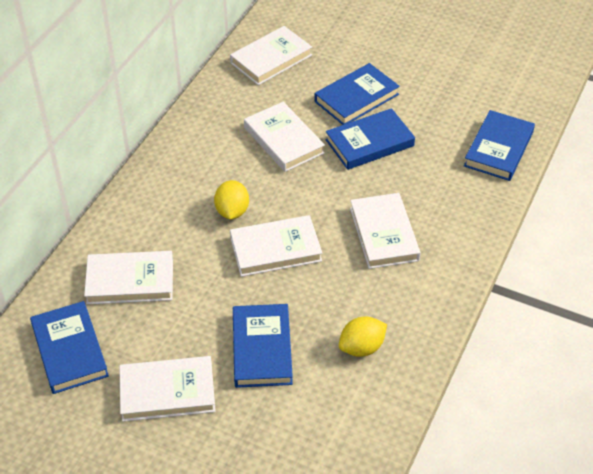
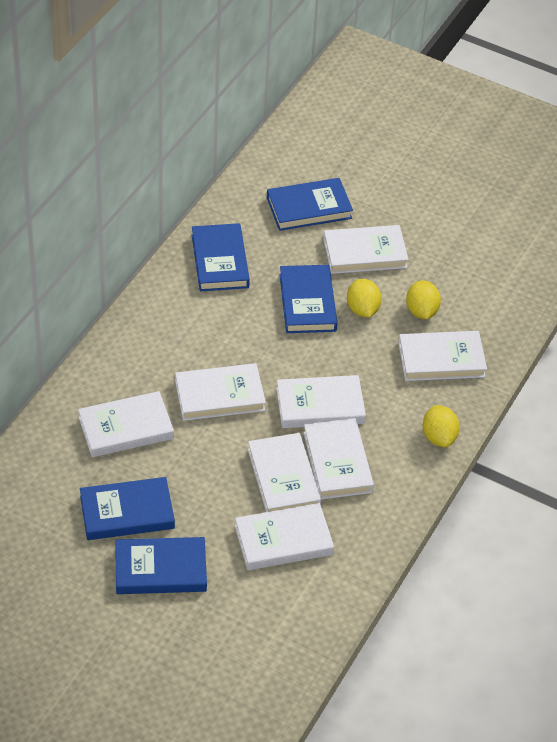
white book: [84,251,173,304] [119,356,216,422] [230,26,312,85] [230,215,322,277] [244,102,325,172] [350,193,421,269] = 6 -> [78,391,174,457] [175,363,266,421] [235,503,334,570] [248,433,321,512] [276,375,366,428] [303,418,374,499] [323,225,409,274] [398,331,487,381] = 8
yellow lemon: [214,180,249,220] [339,316,387,357] = 2 -> [347,279,382,317] [406,280,441,319] [423,405,460,447] = 3

